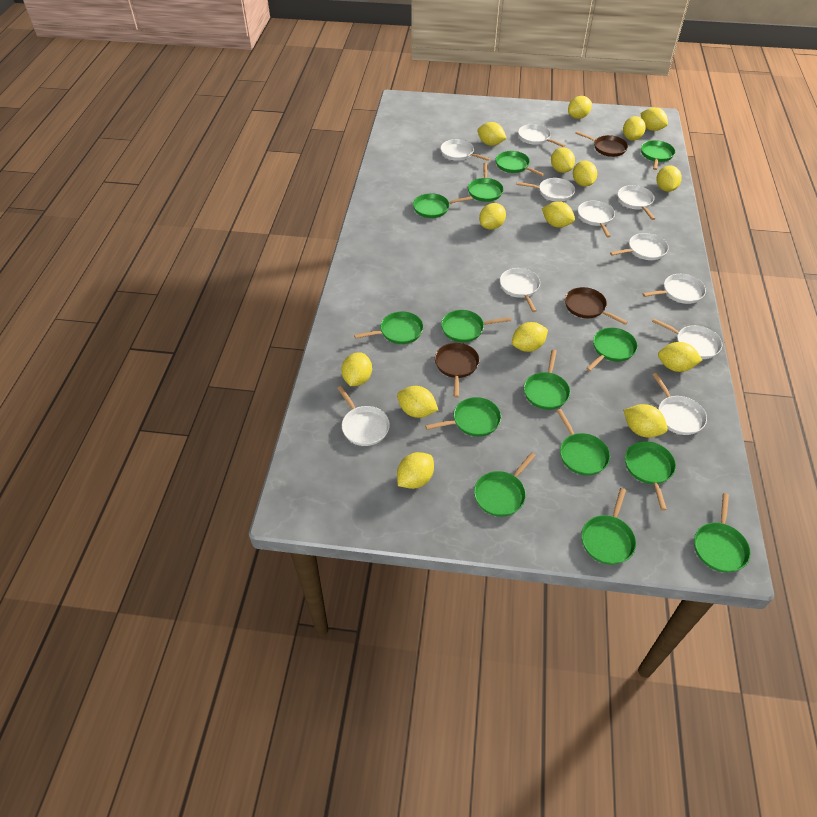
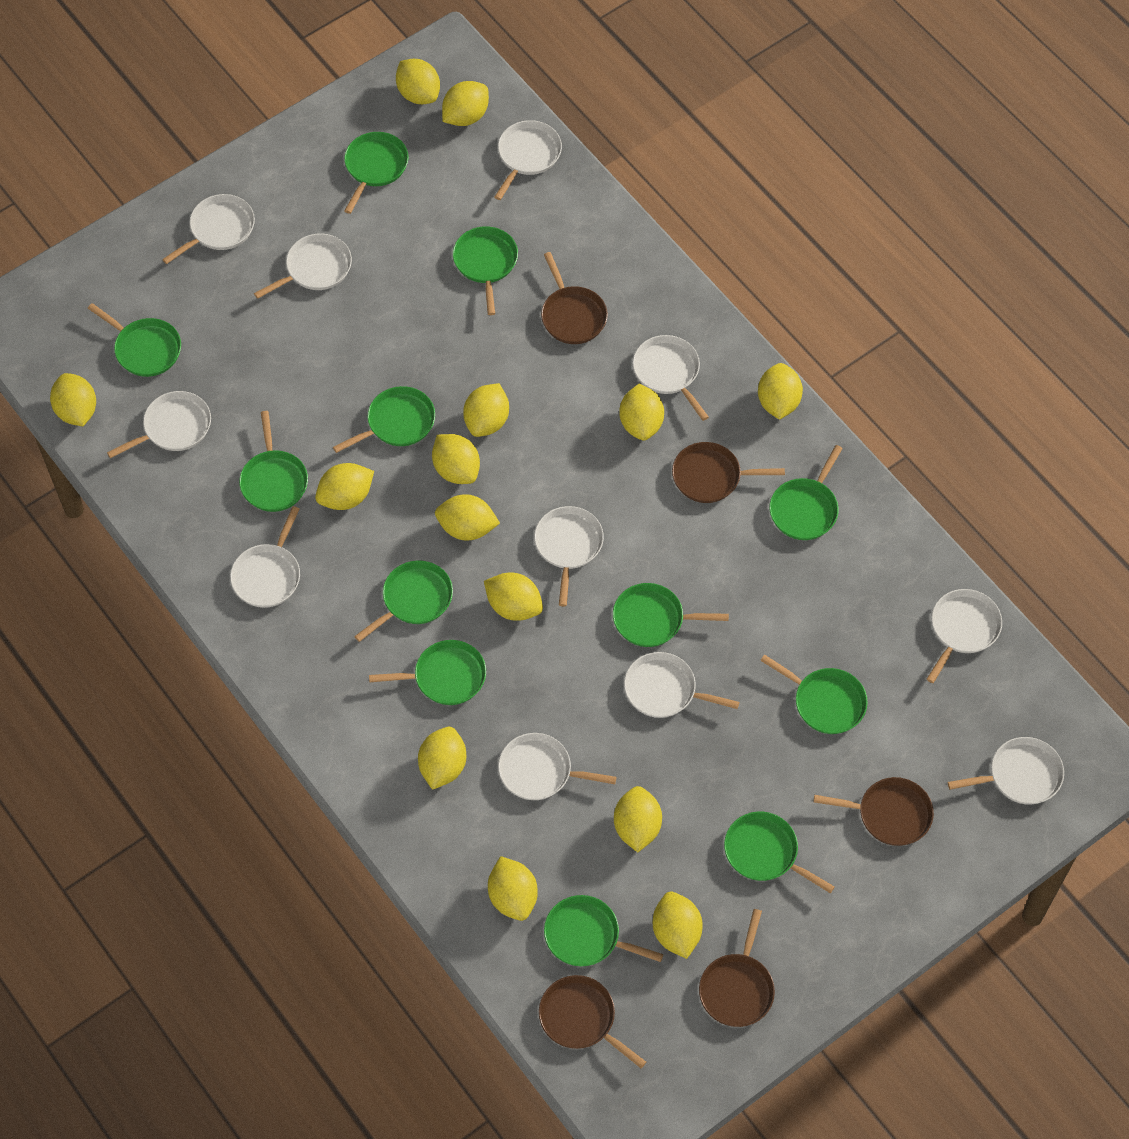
brown pan: [435,343,479,398] [565,287,628,325] [575,131,628,157] = 3 -> [539,975,646,1068] [541,252,608,344] [672,442,785,503] [699,909,775,1027] [814,777,934,846] = 5
green pan: [354,311,423,344] [413,193,472,218] [425,397,501,437] [441,310,511,342] [468,163,504,202] [474,452,536,517] [495,151,544,176] [524,350,570,410] [557,409,610,476] [581,488,636,565] [586,328,638,371] [625,441,676,511] [641,140,675,170] [694,493,751,573] = 14 -> [88,303,181,377] [239,411,308,512] [333,386,435,453] [344,132,409,214] [354,560,453,642] [369,640,486,705] [453,226,518,315] [544,895,663,966] [613,583,729,647] [724,812,835,893] [760,654,868,734] [769,445,843,540] = 12
yellow lemon: [341,352,372,386] [397,386,438,418] [397,452,434,489] [478,122,507,146] [479,203,506,230] [512,322,548,352] [542,201,575,228] [551,147,575,173] [568,96,592,119] [573,161,597,186] [623,116,646,141] [623,404,668,437] [641,107,668,131] [656,165,682,192] [658,342,702,372] = 15 -> [50,373,96,426] [315,463,374,510] [396,59,440,104] [418,727,466,790] [432,434,480,484] [435,494,500,541] [442,81,489,126] [463,383,509,437] [484,573,543,621] [488,856,538,921] [614,786,662,852] [619,384,664,440] [653,892,703,959] [758,363,803,420] = 14

